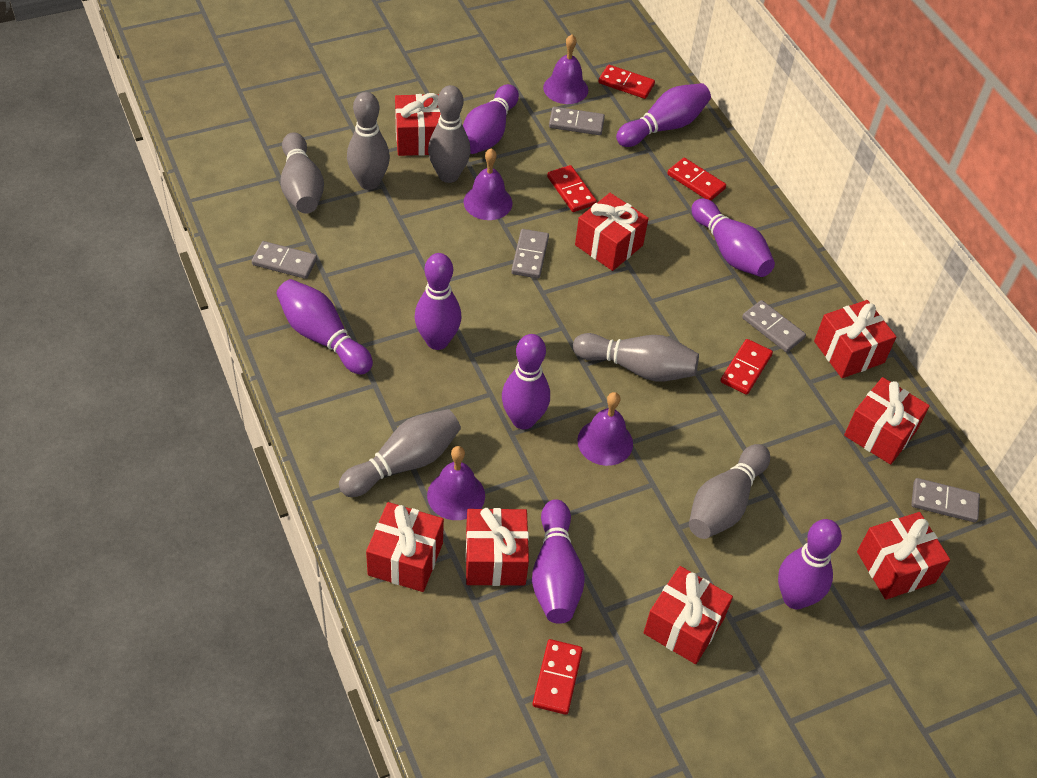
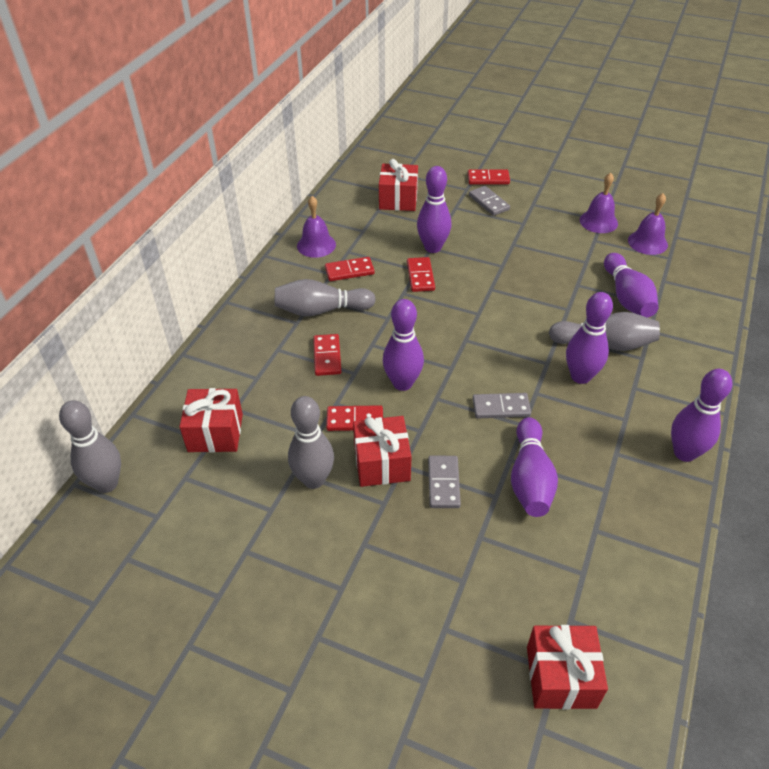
grey bowling pin: [280,132,324,214] [339,409,461,497] [347,92,390,190] [428,85,470,183] [573,333,699,381] [689,444,770,539] = 6 -> [59,400,121,493] [275,279,376,316] [288,396,334,489] [549,312,660,351] = 4
grey domino: [252,241,317,279] [511,229,549,278] [549,107,605,135] [742,300,806,352] [911,478,980,522] = 5 -> [428,456,461,508] [469,186,510,216] [473,393,531,418] = 3
purple bell: [427,446,485,520] [464,148,513,220] [543,34,588,104] [577,392,633,466] = 4 -> [297,196,336,258] [580,172,618,233] [628,193,668,255] = 3
purple bowling pin: [276,279,373,375] [414,253,462,350] [463,84,519,154] [502,334,550,429] [532,499,585,624] [616,83,711,147] [691,198,775,277] [778,519,842,609] = 8 -> [383,299,424,391] [417,166,452,253] [511,417,558,517] [566,292,613,384] [604,253,658,318] [671,369,732,462] = 6
red gift: [366,502,444,592] [395,93,441,156] [465,508,529,586] [575,193,649,271] [644,566,733,664] [814,300,896,378] [844,377,930,465] [857,512,950,600] = 8 -> [179,388,243,452] [353,416,411,487] [379,159,418,211] [527,625,608,709] = 4

